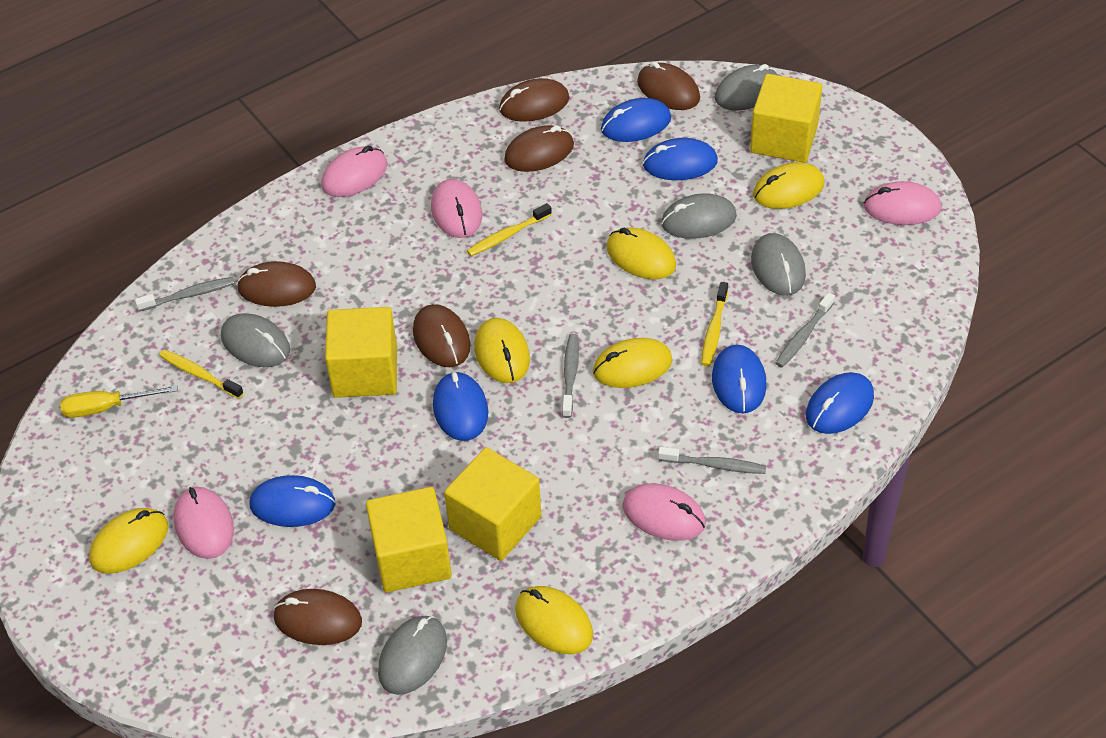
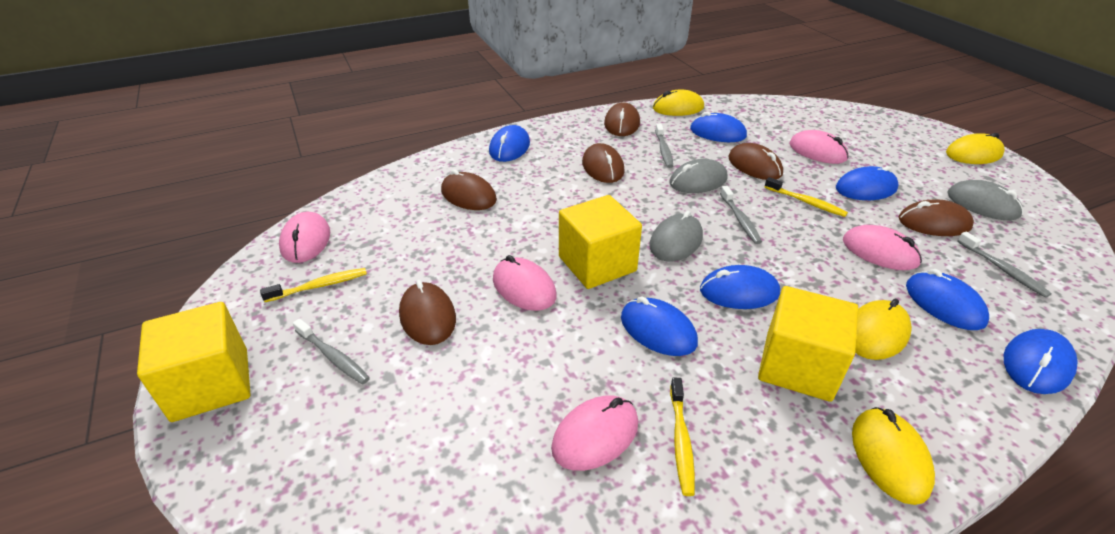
blue mouse: [249,475,335,527] [433,372,488,441] [601,98,671,142] [643,138,718,180] [712,345,767,413] [806,372,874,434] = 6 -> [489,125,530,162] [621,296,698,356] [690,112,747,142] [700,265,780,309] [836,166,899,200] [906,269,989,330] [1004,329,1077,394] = 7
grey mouse: [221,313,290,367] [378,616,447,695] [661,193,737,239] [715,64,778,111] [751,233,806,296] = 5 -> [649,211,703,262] [670,159,728,193] [947,180,1023,220] = 3
yellow cube: [325,307,397,398] [366,487,452,592] [444,447,541,561] [750,74,822,163] = 4 -> [137,302,251,422] [559,195,642,289] [758,286,858,402] = 3
yellow mouse: [89,508,168,574] [474,318,530,383] [515,586,593,654] [593,338,672,388] [607,227,676,279] [753,162,824,209] = 6 -> [653,90,704,116] [852,407,935,505] [855,299,912,360] [946,133,1005,164] = 4
yellow screwdriver: [60,385,178,418] = 1 -> none = 0

